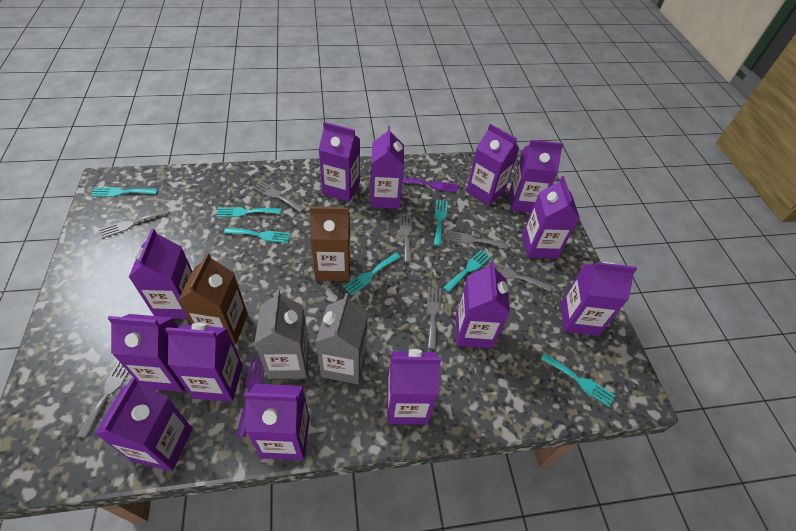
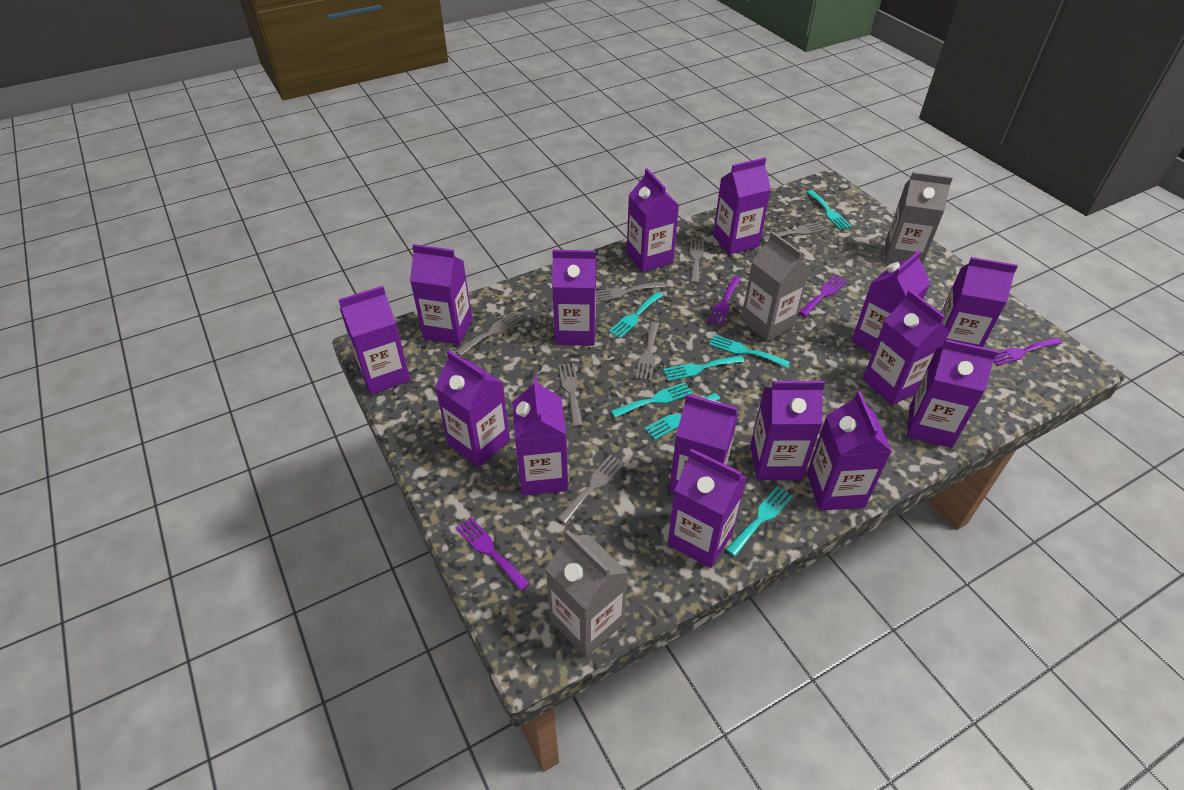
brown carton: [178,253,248,345] [310,207,351,281] = 2 -> none = 0
grey carton: [255,289,309,379] [316,293,368,384] = 2 -> [545,530,629,657] [741,231,811,341] [885,172,953,265] = 3
purple carton: [95,378,193,471] [108,314,185,392] [129,228,193,319] [166,323,243,402] [244,384,310,460] [319,122,360,202] [370,126,404,209] [388,349,441,424] [456,261,510,348] [466,124,519,206] [509,140,564,213] [522,176,580,259] [561,262,637,336] = 13 -> [338,286,410,395] [410,244,472,345] [435,350,510,467] [512,376,568,496] [552,250,596,346] [627,168,679,272] [668,448,747,568] [669,394,738,493] [713,157,771,254] [750,381,825,480] [807,391,892,511] [851,250,930,353] [863,290,949,405] [907,339,998,448] [941,257,1018,347] = 15
purple fork: [236,358,265,437] [403,178,458,192] = 2 -> [456,517,530,591] [707,276,741,326] [799,275,847,317] [994,337,1062,366] = 4

